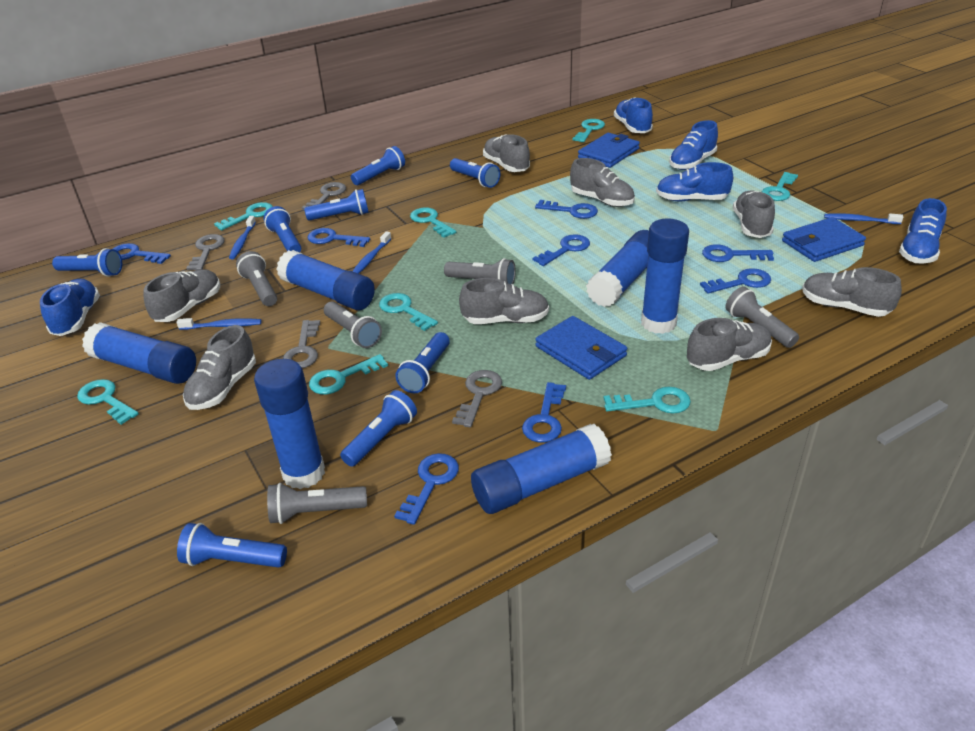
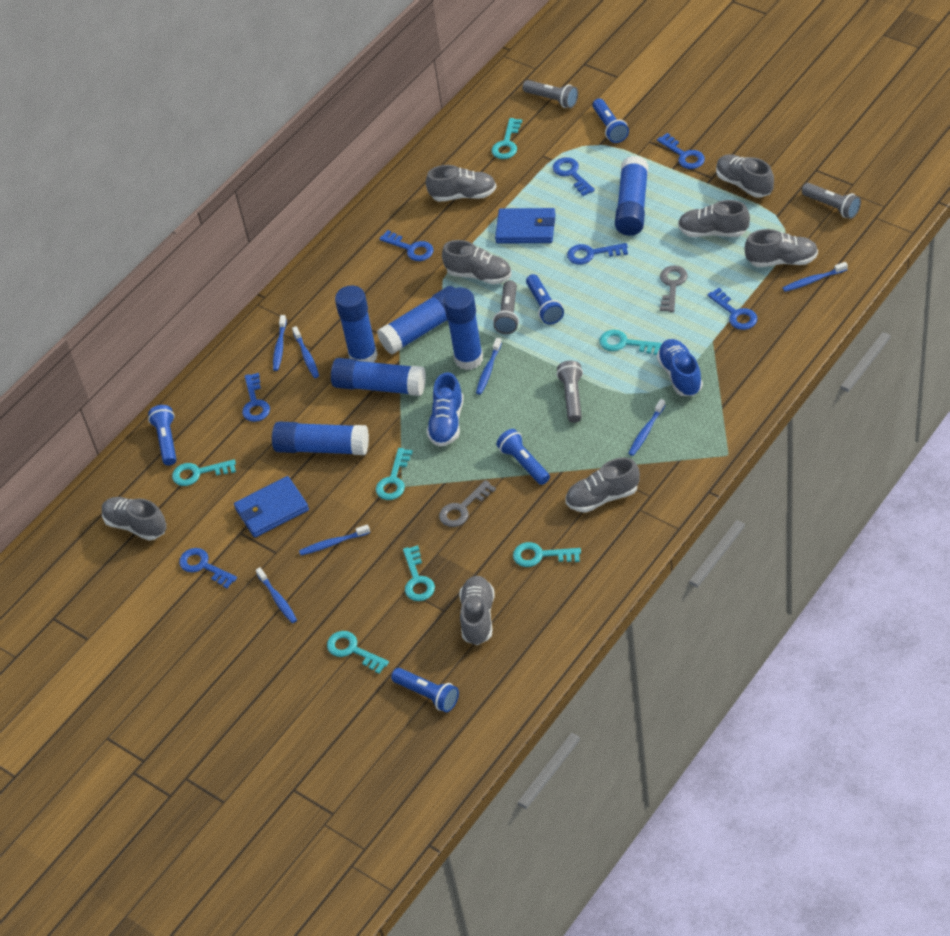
blue flashlight: [52,248,122,277] [177,523,287,568] [264,206,301,252] [304,189,369,221] [340,390,417,467] [351,146,405,185] [395,332,450,393] [450,158,500,188] = 8 -> [148,405,177,465] [391,668,459,712] [496,429,550,485] [526,274,564,325] [593,99,629,143] = 5
blue key: [113,243,171,264] [307,228,370,247] [394,453,459,525] [522,382,566,443] [532,234,590,266] [535,200,598,219] [700,268,771,293] [702,244,774,262] = 8 -> [179,548,237,588] [242,373,270,422] [379,230,433,261] [553,157,595,196] [567,243,628,265] [657,133,705,169] [707,288,757,330] = 7
blue shoe: [40,279,100,336] [614,97,653,133] [656,162,733,201] [669,120,718,170] [899,198,947,264] = 5 -> [427,372,464,447] [657,339,703,396] = 2
blue toothbrush: [177,318,262,330] [229,216,256,259] [353,231,392,274] [824,213,903,224] = 4 -> [256,567,297,623] [273,315,287,371] [292,326,319,378] [299,524,370,555] [476,338,502,395] [628,399,666,456] [783,262,848,292] = 7
blue wallet: [535,316,627,380] [578,133,640,168] [782,217,866,262] = 3 -> [234,476,309,537] [495,208,555,244] = 2
grey flashlight: [236,251,277,306] [267,483,367,524] [324,301,382,348] [444,258,516,285] [725,286,799,348] = 5 -> [493,280,519,334] [523,80,578,108] [556,361,583,423] [802,183,861,219] = 4
grey key: [186,234,225,270] [283,320,320,368] [302,182,346,210] [452,370,502,427] = 4 -> [439,480,496,527] [660,265,688,312] = 2
turquoise key: [77,379,139,425] [214,202,273,231] [309,354,388,394] [379,293,438,331] [410,207,456,238] [572,119,605,142] [604,387,691,414] [762,172,798,201] = 8 -> [172,459,236,486] [327,631,389,674] [376,448,413,500] [403,545,435,601] [491,118,522,159] [513,542,581,567] [599,330,662,355] = 7

